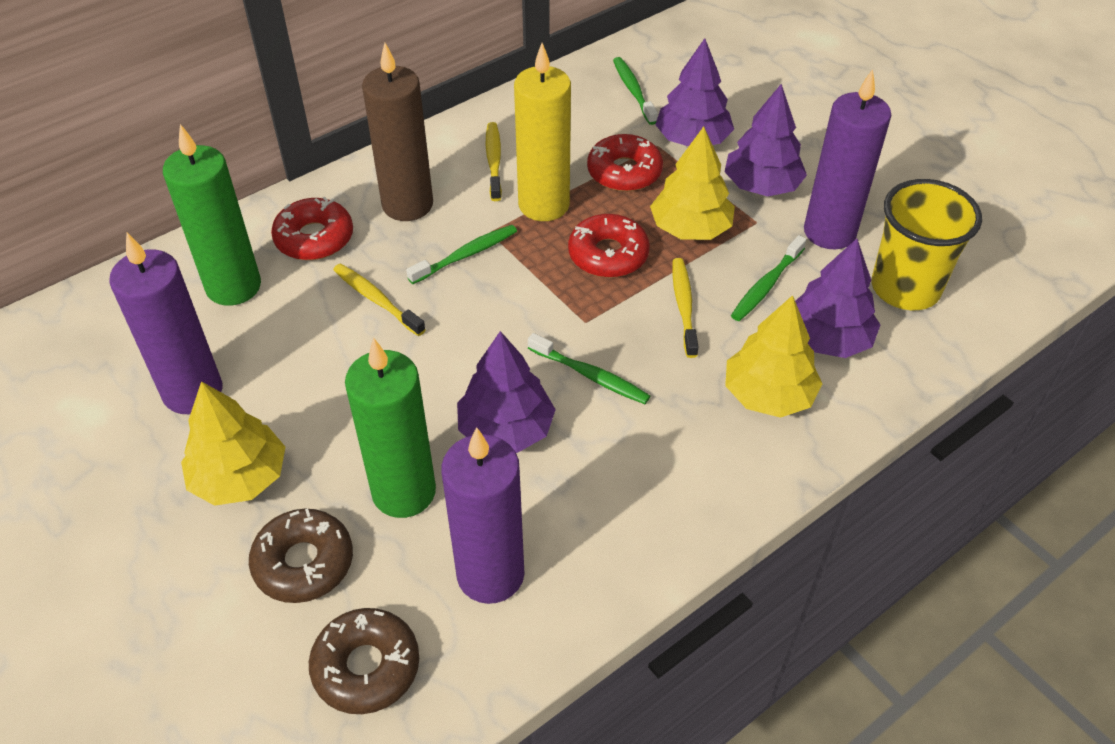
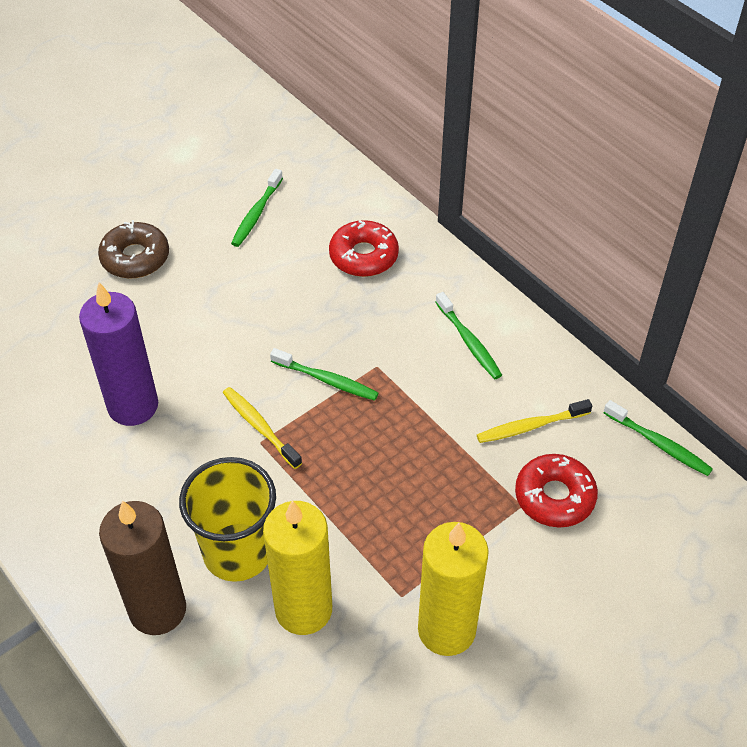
brown donut: [249,509,353,603] [309,608,419,714] = 2 -> [98,220,169,279] = 1
green candle: [163,124,261,306] [345,338,436,518] = 2 -> none = 0
purple candle: [109,233,222,414] [441,427,525,604] [804,69,891,249] = 3 -> [79,282,158,426] = 1
purple tree: [457,331,556,453] [655,38,734,146] [724,84,807,196] [795,239,880,358] = 4 -> none = 0
red donut: [271,197,353,260] [568,214,650,278] [587,134,663,192] = 3 -> [329,220,399,277] [515,454,598,527] = 2
yellow candle: [514,43,571,221] = 1 -> [263,500,332,635] [418,522,489,656] = 2
yellow toothbrush: [333,264,426,336] [486,122,502,201] [672,258,698,358] = 3 -> [223,387,302,469] [477,399,592,443] = 2
yellow tree: [181,381,285,506] [650,127,735,240] [725,295,822,418] = 3 -> none = 0

